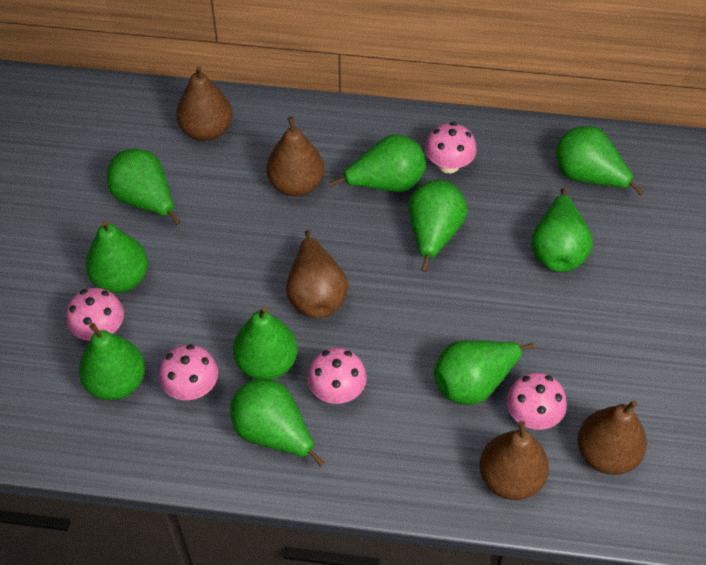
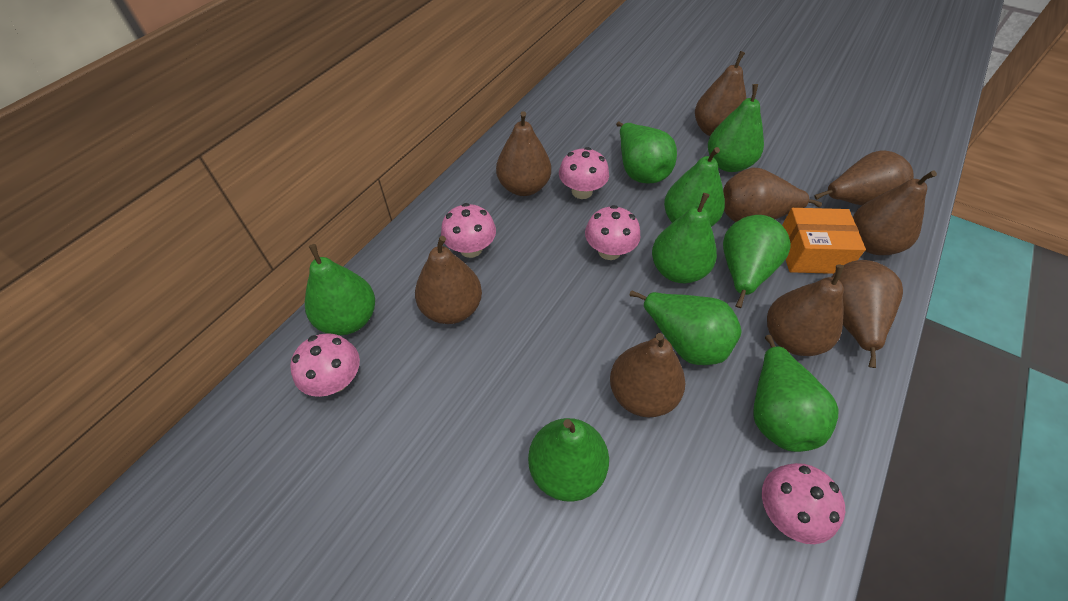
brown pear: [176,66,233,141] [266,117,324,196] [286,230,348,318] [479,421,549,500] [577,400,647,475] = 5 -> [415,236,482,324] [496,111,551,196] [610,333,685,418] [695,51,746,136] [723,167,822,222] [767,265,844,356] [814,150,914,206] [832,260,903,368] [853,170,937,255] = 9
green pear: [79,323,145,400] [86,220,148,293] [107,149,181,225] [230,379,325,467] [233,306,298,380] [329,135,426,192] [408,180,468,272] [434,341,535,405] [531,188,593,272] [556,126,644,196] = 10 -> [305,244,375,335] [528,418,609,502] [616,122,677,183] [630,291,742,365] [652,193,717,283] [664,147,725,227] [708,84,764,172] [723,215,791,308] [753,335,838,452] = 9
orange box: none = 0 -> [782,208,866,274] = 1

